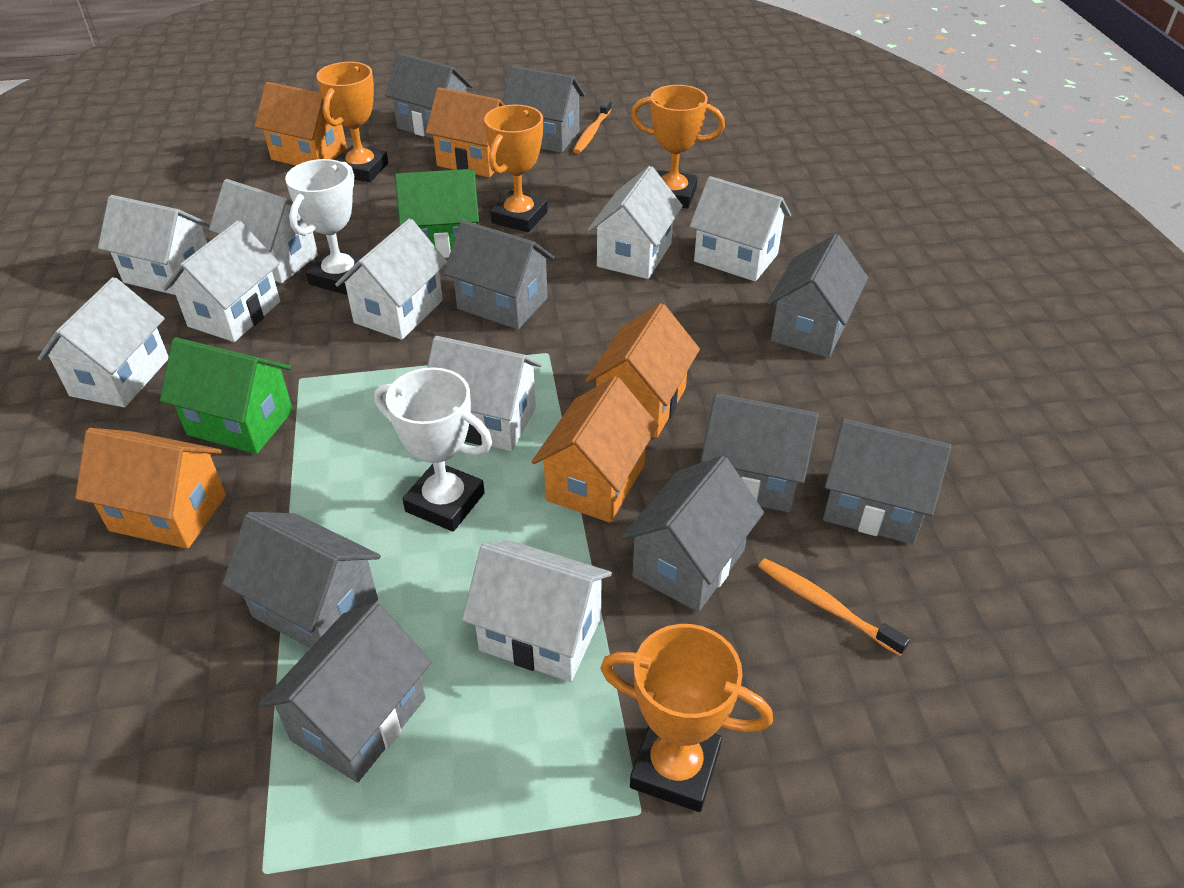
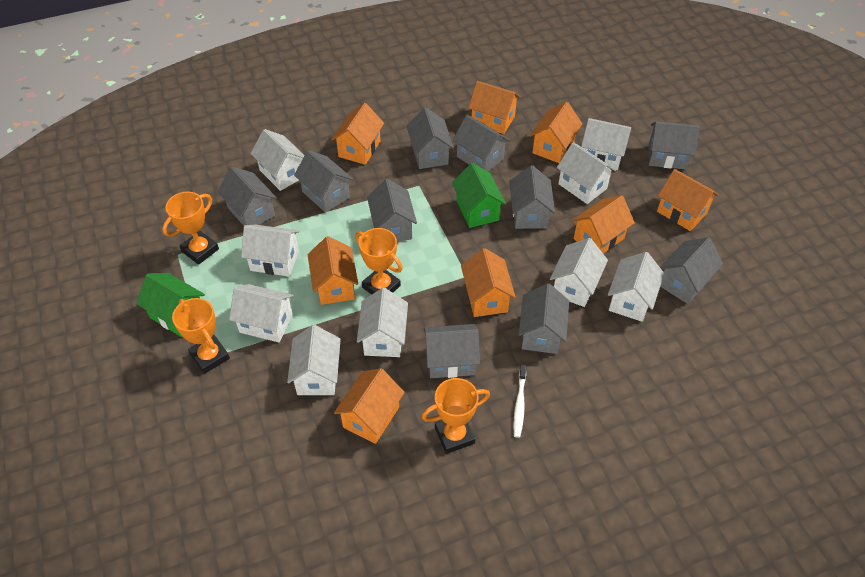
grey house: [223,512,381,648] [259,603,432,783] [385,53,473,139] [444,220,554,329] [503,66,585,153] [621,456,764,612] [701,393,819,513] [767,234,868,358] [823,419,952,544] = 9 -> [217,167,277,226] [294,150,353,213] [367,179,417,242] [406,107,454,169] [424,324,480,378] [453,115,510,171] [509,166,555,229] [518,283,569,354] [648,121,700,170] [660,237,723,304] = 10
orange house: [75,428,226,549] [254,82,347,166] [426,87,505,177] [532,377,658,523] [585,303,700,438] = 5 -> [308,236,358,305] [331,103,384,165] [334,368,405,444] [461,248,516,317] [468,81,520,134] [530,102,583,163] [572,195,635,254] [657,169,719,231] = 8
orange toothbrush: [573,100,612,154] [758,558,910,656] = 2 -> none = 0
white toothbrush: none = 0 -> [513,365,527,438] = 1
white trophy: [285,159,364,295] [374,367,492,532] = 2 -> none = 0

